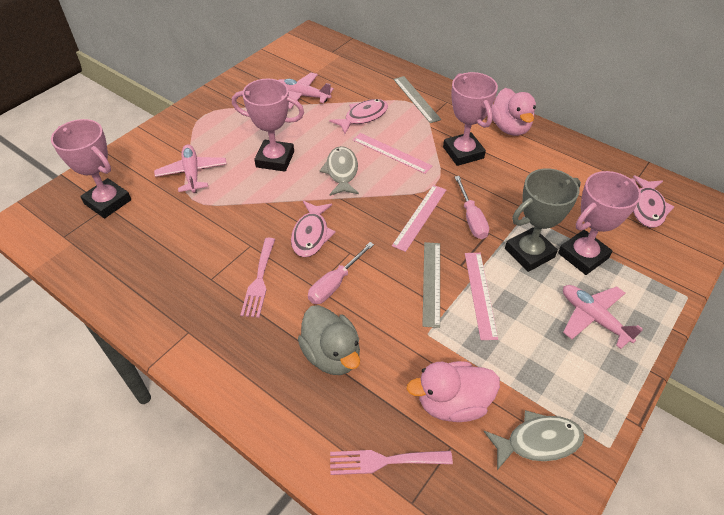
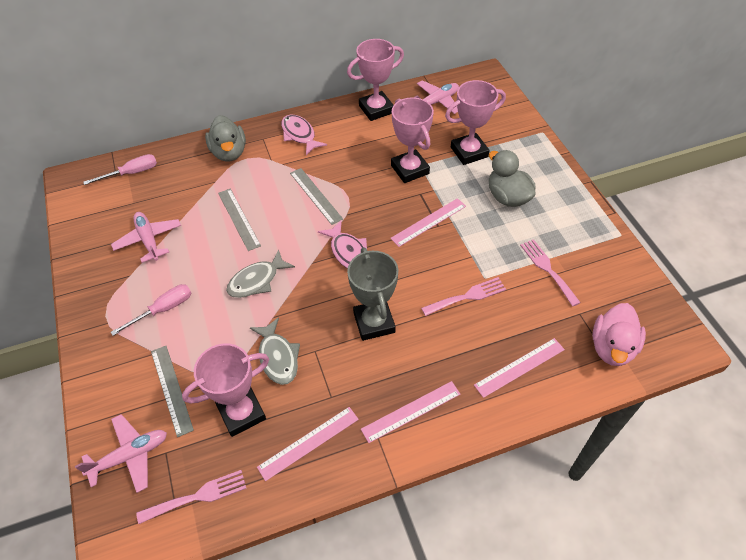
grey duck: [298,305,360,375] = 1 -> [205,115,246,162] [489,150,536,207] = 2
grey ruler: [393,76,442,123] [422,242,440,328] = 2 -> [151,346,194,437] [218,189,261,251] [290,168,343,225] = 3
pink duck: [407,361,500,422] [491,88,536,136] = 2 -> [592,303,646,366] = 1
pink fish: [291,201,336,257] [329,99,388,134] [633,175,674,228] = 3 -> [281,114,327,155] [318,220,367,269] = 2
pink fork: [240,238,275,318] [330,450,453,475] = 2 -> [136,470,246,524] [421,277,506,316] [520,239,581,306] = 3
pink ruler: [353,133,432,174] [392,185,446,252] [465,253,498,340] = 3 -> [257,407,359,481] [361,381,460,443] [390,198,466,247] [474,338,565,398] = 4

